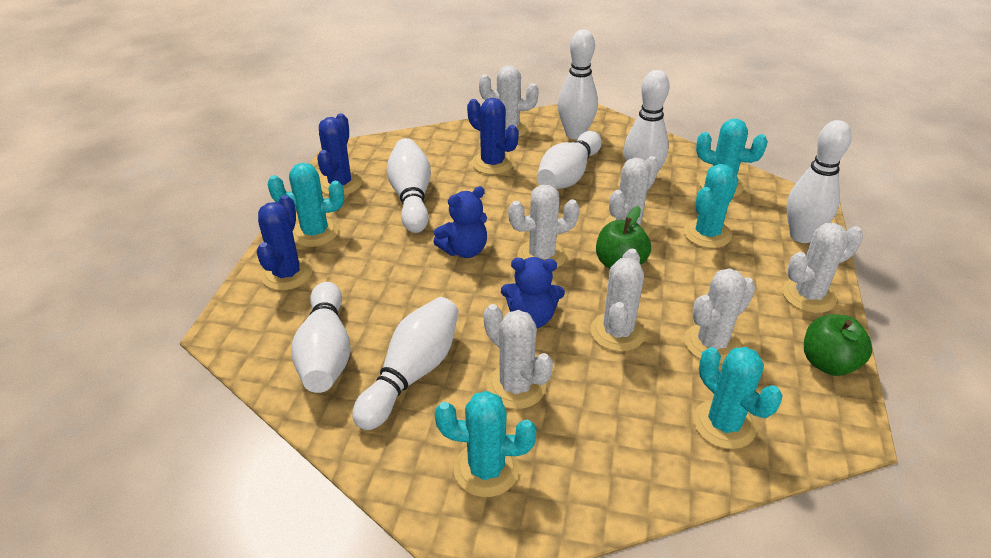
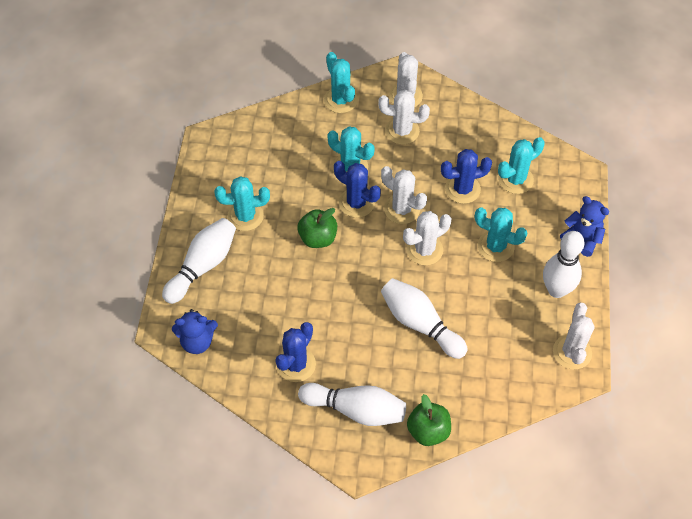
white bowling pin: [291,282,351,393] [352,297,459,430] [387,138,431,233] [537,131,602,189] [558,29,598,139] [624,70,669,173] [786,120,852,243] = 7 -> [162,218,236,304] [298,383,406,426] [381,278,468,359] [543,231,585,298] = 4
white cactus: [479,65,539,137] [484,304,553,409] [508,185,580,268] [590,249,646,352] [605,156,659,236] [684,268,756,364] [783,223,863,313] = 7 -> [378,90,430,144] [381,166,427,224] [389,52,423,107] [403,211,451,266] [553,303,595,369] = 5

